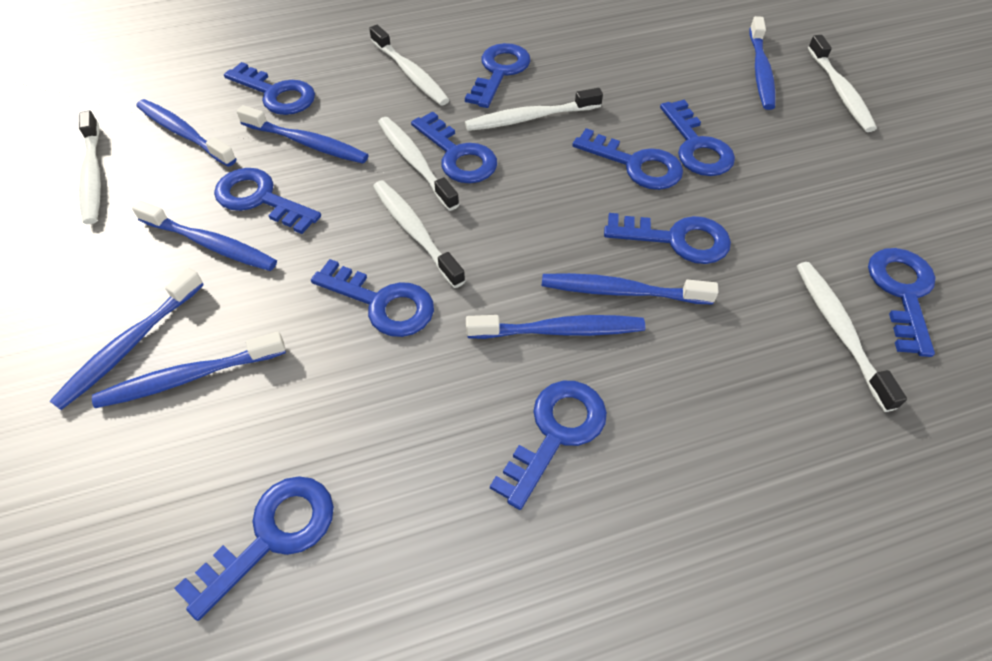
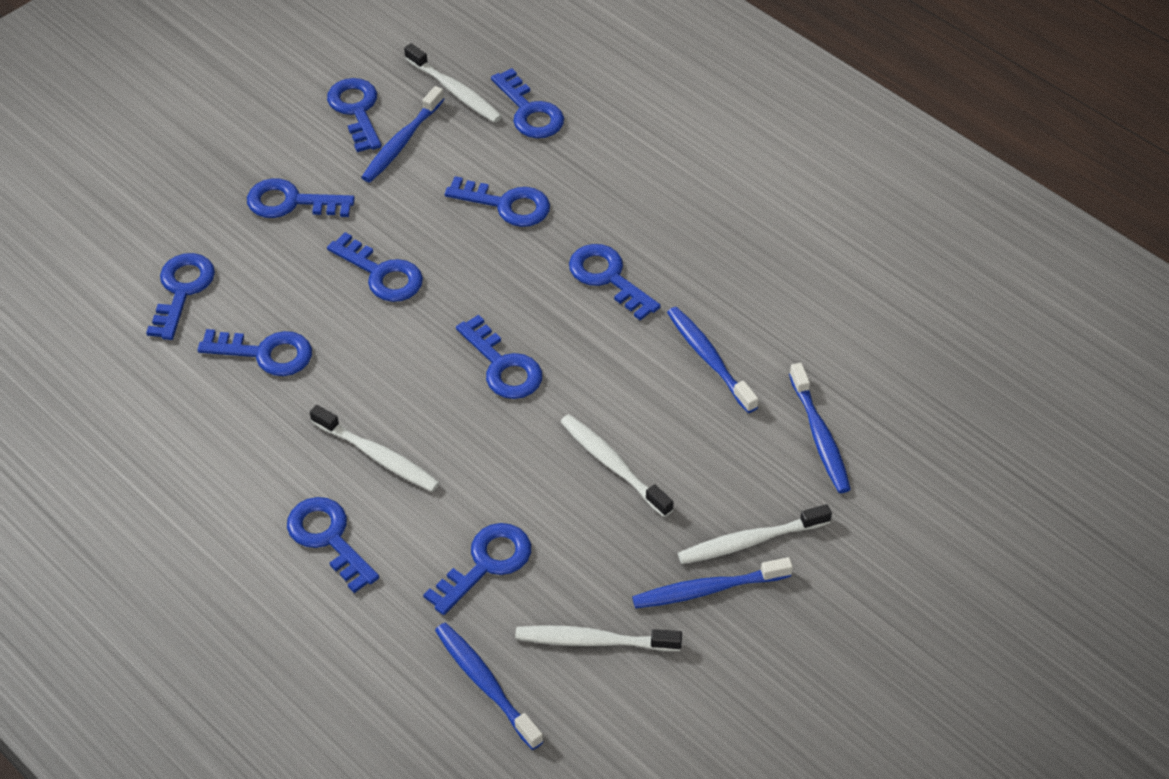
blue toothbrush: [50,268,204,410] [92,332,286,408] [132,201,277,271] [136,99,236,167] [237,105,369,164] [466,315,645,339] [542,273,718,305] [749,16,776,110] = 8 -> [361,86,444,182] [435,623,544,750] [632,557,793,608] [667,307,759,413] [789,363,851,493] = 5
white toothbrush: [79,111,101,224] [369,25,449,106] [373,181,465,288] [378,117,459,211] [465,88,603,131] [797,262,907,412] [808,35,877,132] = 7 -> [310,405,440,492] [404,43,502,123] [515,625,682,651] [560,414,674,517] [678,504,832,564] = 5

